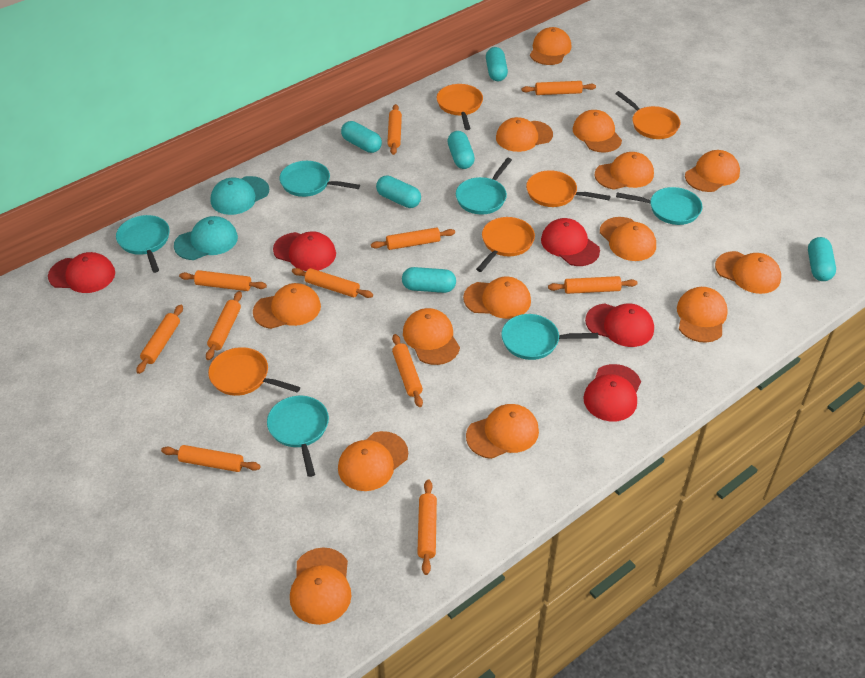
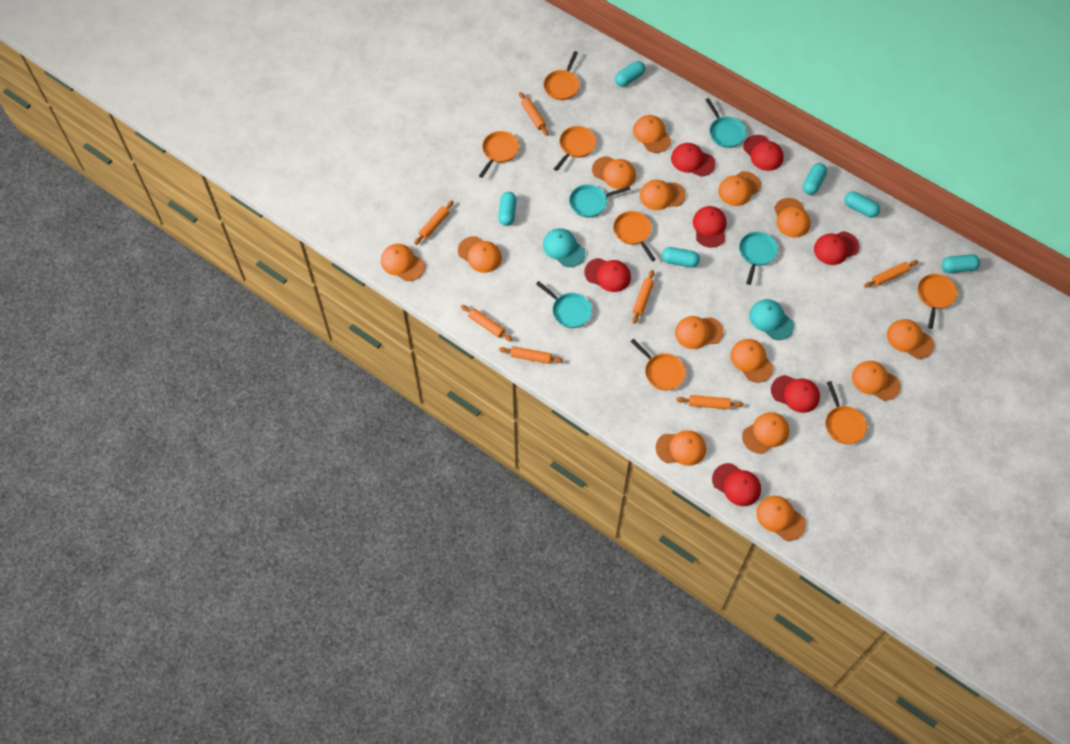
orange pan: [208,347,300,396] [437,84,483,130] [476,217,535,272] [526,170,610,207] [615,91,680,139] = 5 -> [479,131,519,178] [544,51,580,100] [554,126,596,171] [613,211,656,261] [630,339,686,390] [825,381,867,444] [918,274,957,329] = 7
orange rolling pin: [136,304,183,374] [161,445,261,472] [179,270,267,291] [206,291,242,360] [292,268,373,298] [371,227,455,250] [387,104,402,155] [392,334,423,407] [417,480,437,575] [522,81,596,95] [548,276,638,294] = 11 -> [414,201,454,245] [461,305,513,341] [499,346,563,364] [519,92,548,136] [632,270,654,324] [676,395,743,409] [864,260,918,288] = 7
red cap: [48,252,115,293] [273,231,336,271] [541,218,600,266] [583,364,641,421] [585,303,654,347] = 5 -> [584,258,631,292] [671,143,715,177] [693,206,727,248] [712,463,761,506] [743,135,784,171] [771,375,820,413] [814,231,860,265] = 7
turquoise pan: [116,215,170,273] [267,396,329,477] [280,161,360,197] [456,158,512,215] [501,314,598,360] [616,187,702,225] = 6 -> [536,281,592,328] [569,184,631,217] [706,98,746,148] [739,232,778,285] = 4

